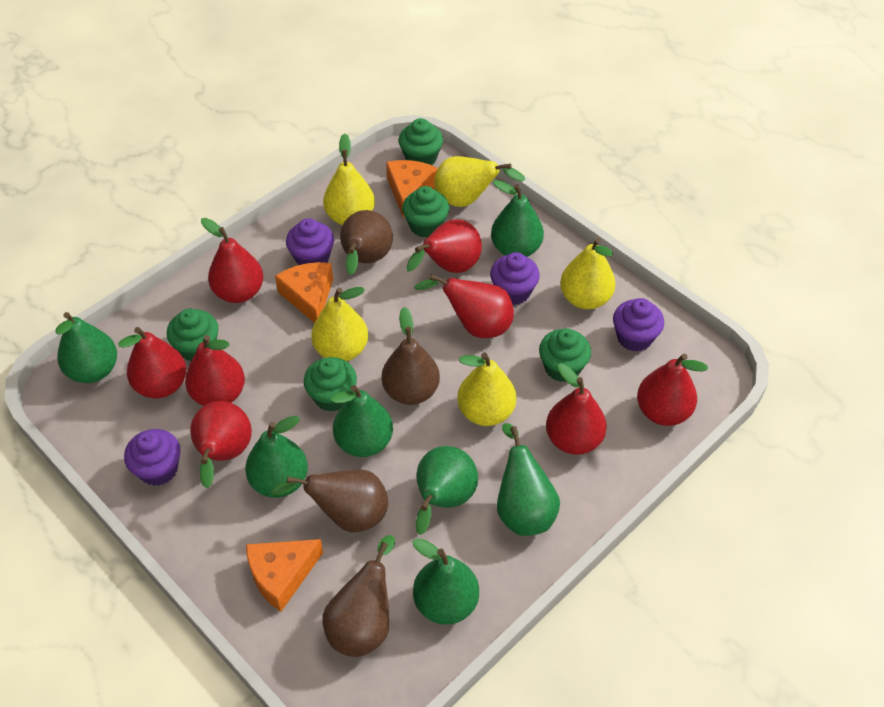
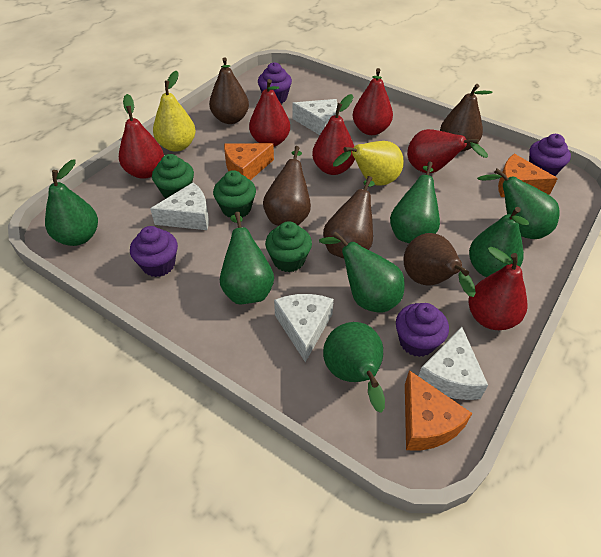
brown pear: [270,470,388,533] [322,535,395,657] [340,210,393,275] [382,307,440,405] = 4 -> [209,57,249,124] [263,146,311,226] [323,176,375,259] [403,233,476,297] [440,84,493,152] = 5
green cupcake: [167,309,219,362] [304,357,357,412] [399,118,443,165] [402,186,449,238] [539,328,591,382] = 5 -> [152,154,194,199] [213,170,256,218] [265,221,312,272] = 3
red pear: [118,327,186,399] [185,335,245,406] [190,401,252,488] [201,218,263,303] [406,219,482,273] [414,274,514,338] [546,363,607,455] [637,354,708,426] = 8 -> [119,94,164,179] [249,79,290,147] [312,94,355,175] [353,68,393,135] [407,129,488,174] [469,247,528,330] = 6
white cheese: none = 0 -> [150,182,209,230] [274,294,334,362] [292,99,337,135] [419,327,488,400] = 4
yellow pear: [311,287,368,361] [323,134,375,225] [434,156,525,207] [457,353,516,426] [560,238,616,309] = 5 -> [153,71,196,152] [333,141,404,186] = 2

